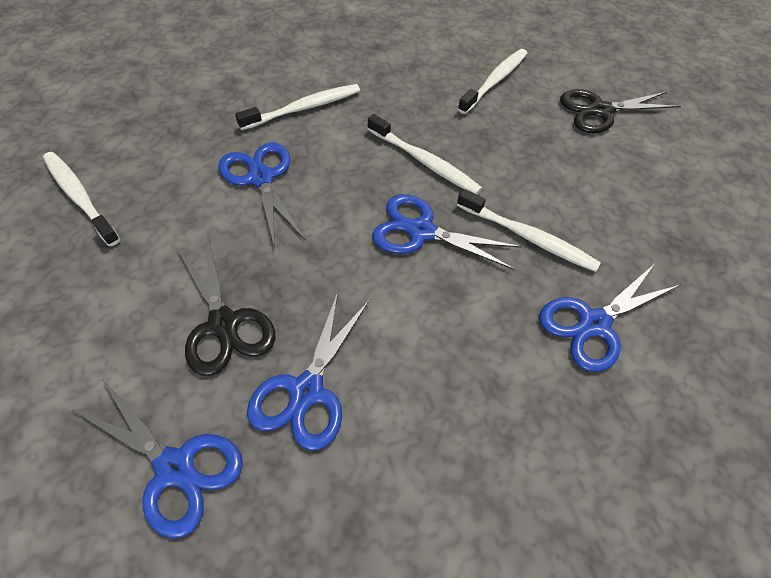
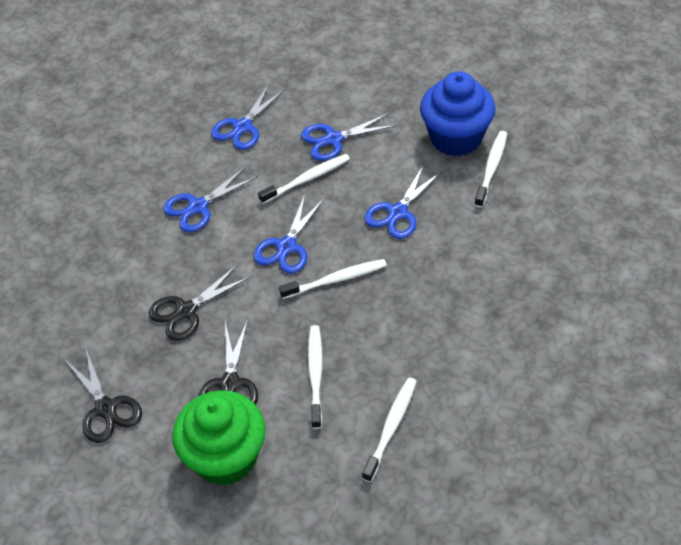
black scissors: [177,238,275,376] [560,89,681,133] = 2 -> [65,347,142,443] [148,265,250,341] [199,320,258,405] = 3
blue cupcake: none = 0 -> [420,71,496,156] = 1
green cupcake: none = 0 -> [172,390,266,486] = 1

